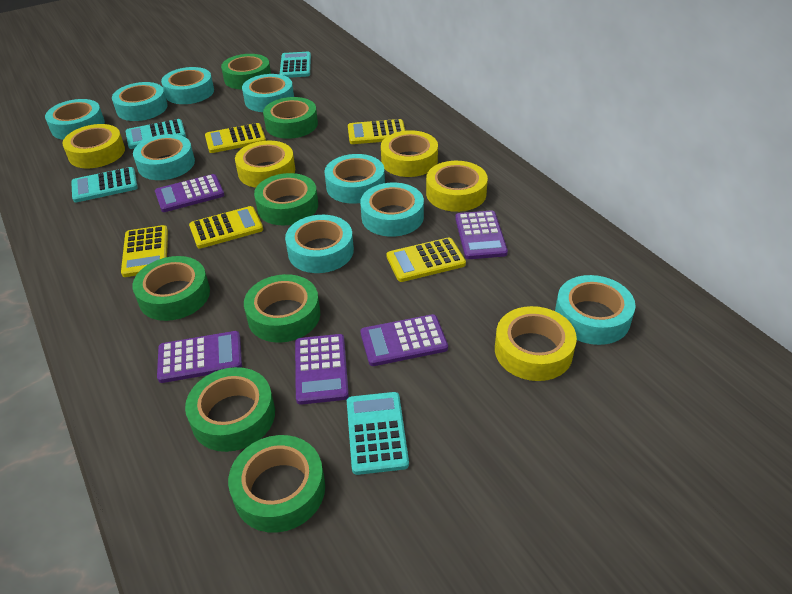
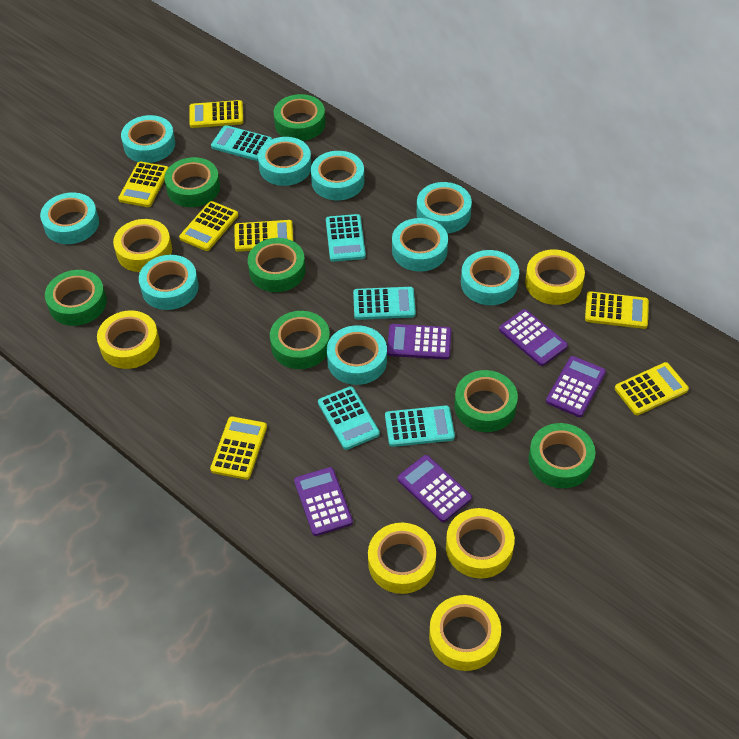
turquoise calculator: [71,167,138,202] [126,119,186,149] [280,52,311,78] [347,392,409,475] = 4 -> [211,125,272,161] [318,386,380,450] [326,214,366,262] [353,287,416,320] [385,405,455,447] = 5
yellow calculator: [121,225,168,277] [189,206,263,248] [205,123,266,153] [348,119,405,144] [386,237,466,282] = 5 -> [118,161,169,207] [179,201,238,251] [189,100,243,128] [210,416,267,480] [235,220,293,252] [585,291,649,329] [615,362,689,415] = 7
yellow tape: [62,124,125,169] [235,141,295,188] [381,130,438,177] [426,161,488,212] [495,306,577,381] = 5 -> [97,310,160,369] [113,219,172,272] [368,523,436,594] [429,595,501,671] [446,508,515,579] [525,249,585,305] = 6

